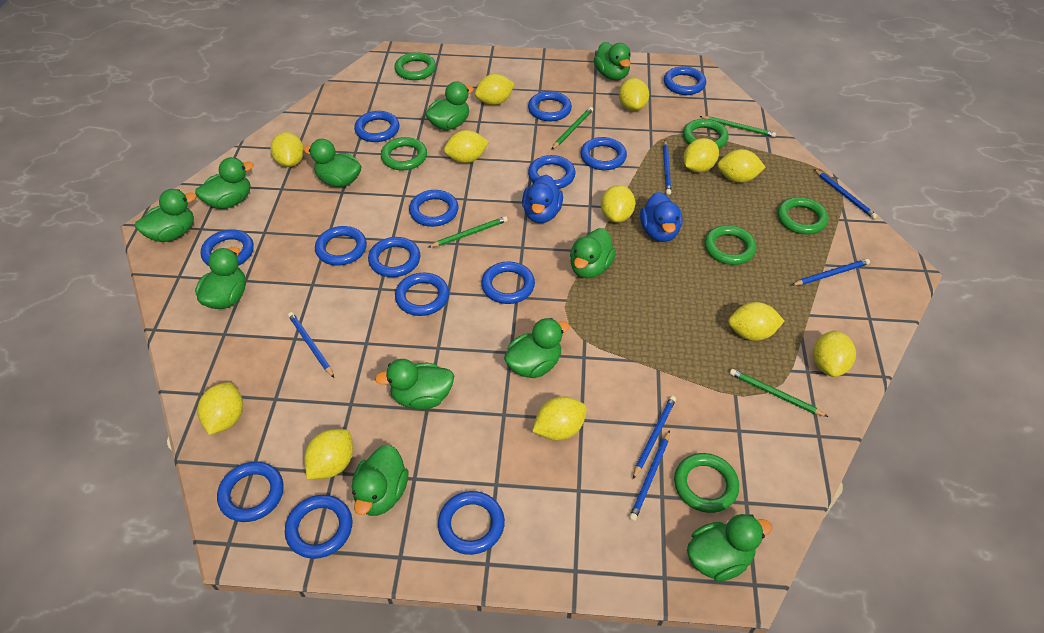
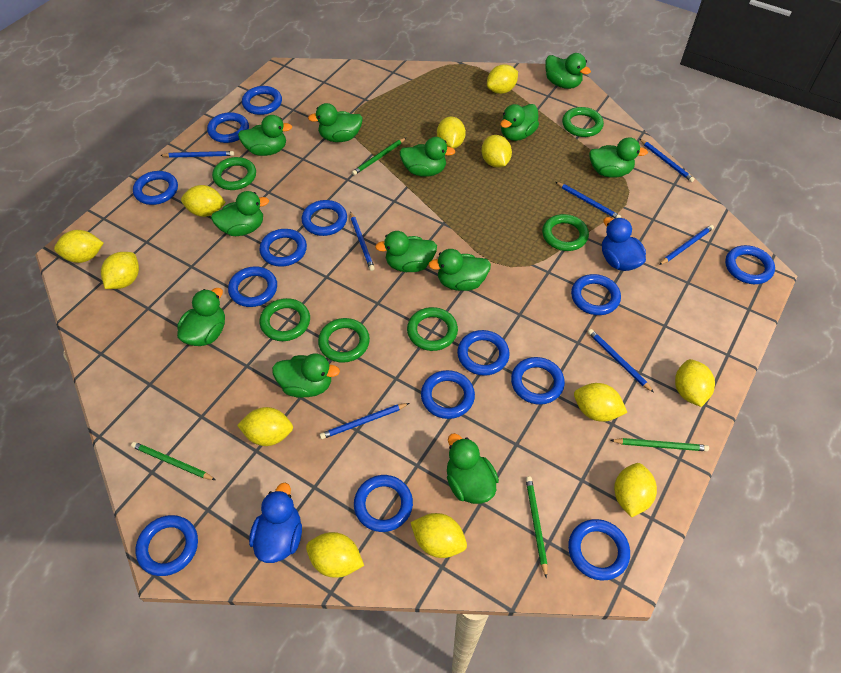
blue pencil: [288,312,334,378] [629,430,670,521] [633,396,676,479] [663,140,671,195] [792,259,870,286] [814,169,877,219] = 6 -> [160,151,234,158] [320,403,409,439] [350,212,375,271] [556,182,621,218] [588,329,654,393] [640,139,695,182] [659,225,714,265] = 7
green duck: [135,189,196,242] [195,157,254,209] [195,246,246,309] [304,139,361,187] [352,445,409,516] [375,359,454,409] [425,81,474,130] [504,318,570,378] [570,228,616,279] [594,42,631,80] [687,514,772,582] = 11 -> [177,288,225,346] [211,191,269,236] [238,115,292,156] [272,353,340,398] [308,103,363,142] [375,231,437,272] [399,137,455,177] [428,249,491,291] [447,433,499,504] [500,104,539,141] [545,53,591,89] [589,137,648,178] = 12

